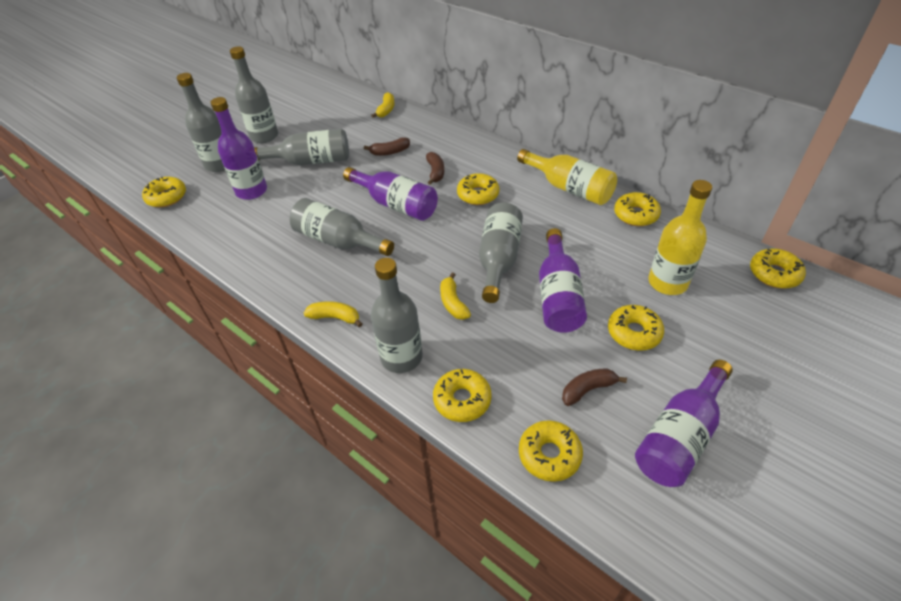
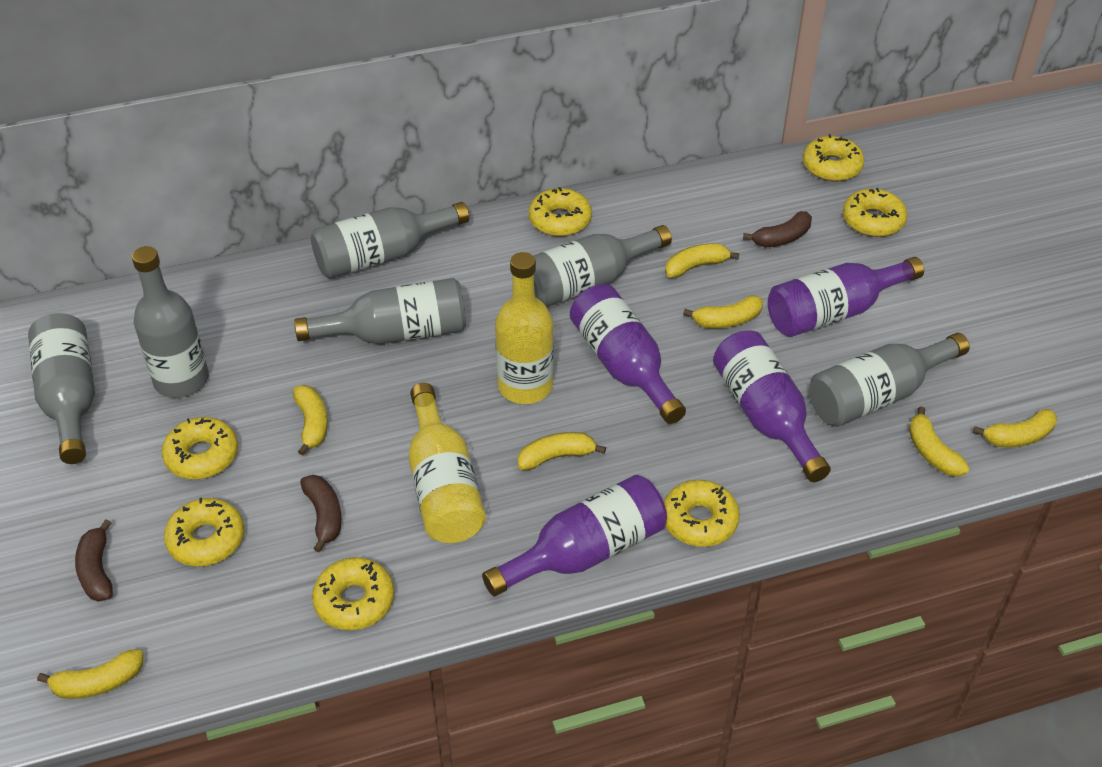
yellow banana: [304,301,362,327] [371,92,395,118] [440,273,471,320] = 3 -> [37,649,143,699] [293,385,328,455] [518,432,606,470] [665,243,739,278] [683,295,763,328] [909,406,970,477] [973,409,1057,447] = 7

